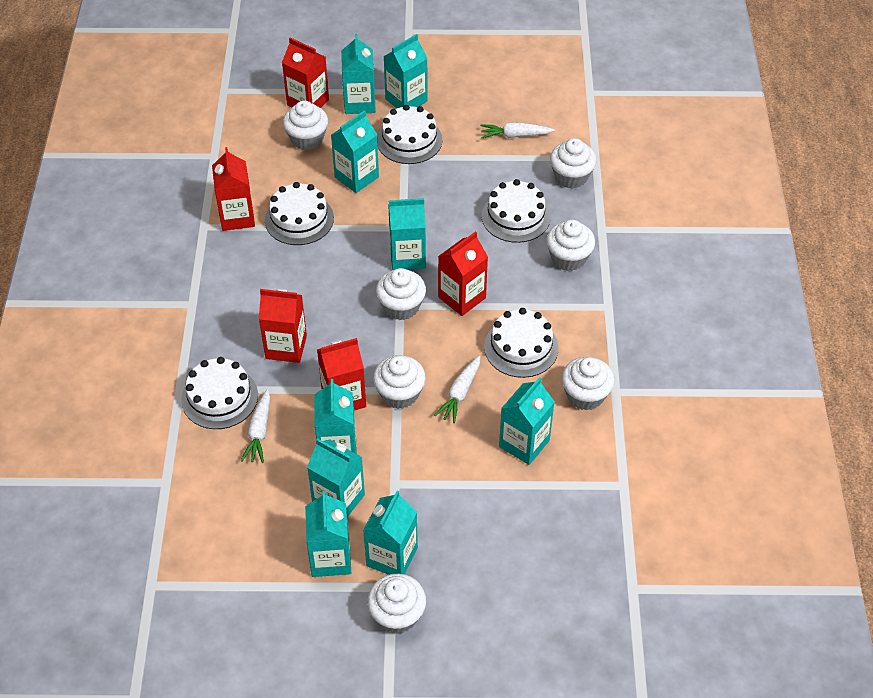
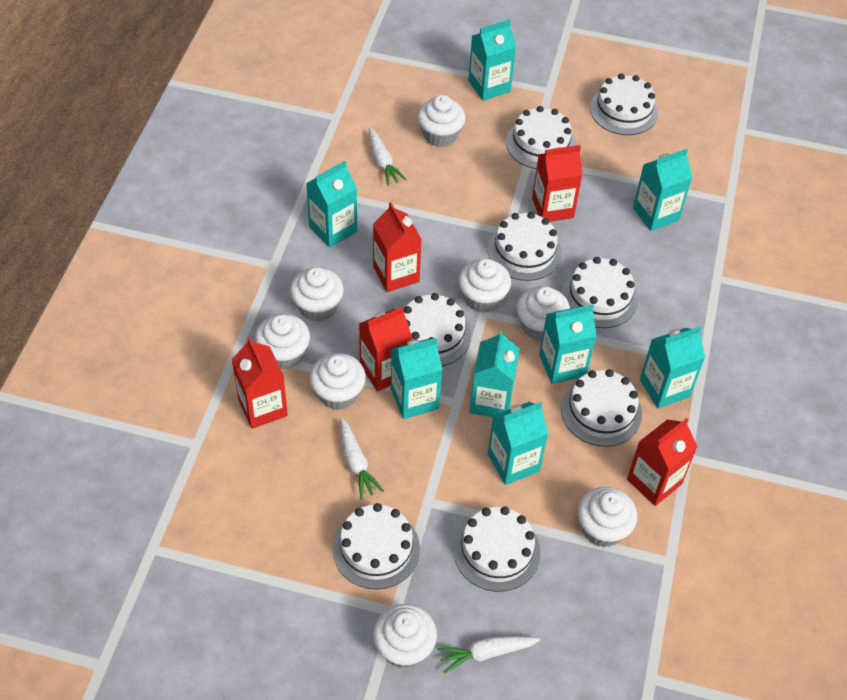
turquoise carton: [305,491,351,577] [307,438,365,517] [314,379,357,454] [331,110,379,193] [341,34,376,114] [363,491,418,575] [383,34,428,108] [388,198,426,270] [499,377,555,465] = 9 -> [306,161,357,248] [391,338,442,419] [469,19,516,101] [470,330,520,417] [488,402,548,485] [539,304,597,384] [633,149,692,231] [640,327,705,408] = 8
white cake: [181,357,258,429] [265,182,334,245] [377,105,443,164] [482,179,550,243] [484,308,558,378] = 5 -> [332,503,420,590] [404,293,471,366] [453,506,541,592] [488,212,562,281] [506,106,576,169] [561,369,642,447] [562,257,638,328] [590,73,658,135] = 8
white cupcake: [283,101,328,150] [367,574,426,634] [373,355,426,409] [376,268,426,320] [546,220,595,271] [550,138,596,189] [562,357,614,411] = 7 -> [255,314,310,370] [290,267,344,322] [310,353,366,410] [373,604,437,668] [417,95,465,147] [458,258,511,313] [517,286,570,341] [578,487,637,547] = 8

